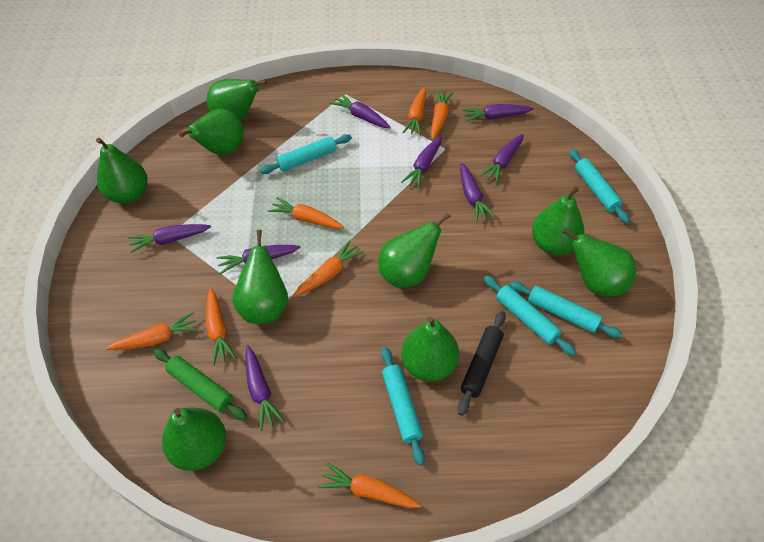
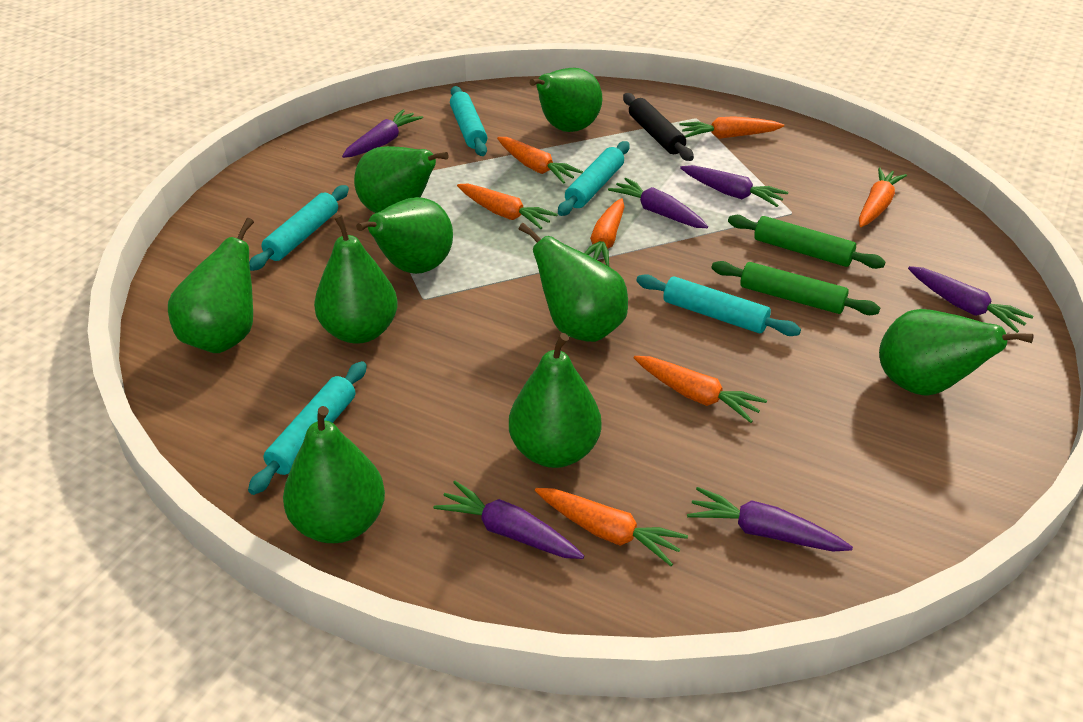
green rolling pin: [153,349,247,420] = 1 -> [712,261,880,315] [728,215,886,269] = 2
purple carrot: [128,224,211,253] [217,245,301,274] [246,345,285,431] [330,94,391,128] [401,136,442,189] [460,163,495,222] [462,104,533,122] [479,134,524,184] = 8 -> [342,110,423,158] [433,481,584,559] [608,178,708,228] [680,165,788,207] [687,487,853,551] [908,266,1033,333] = 6

